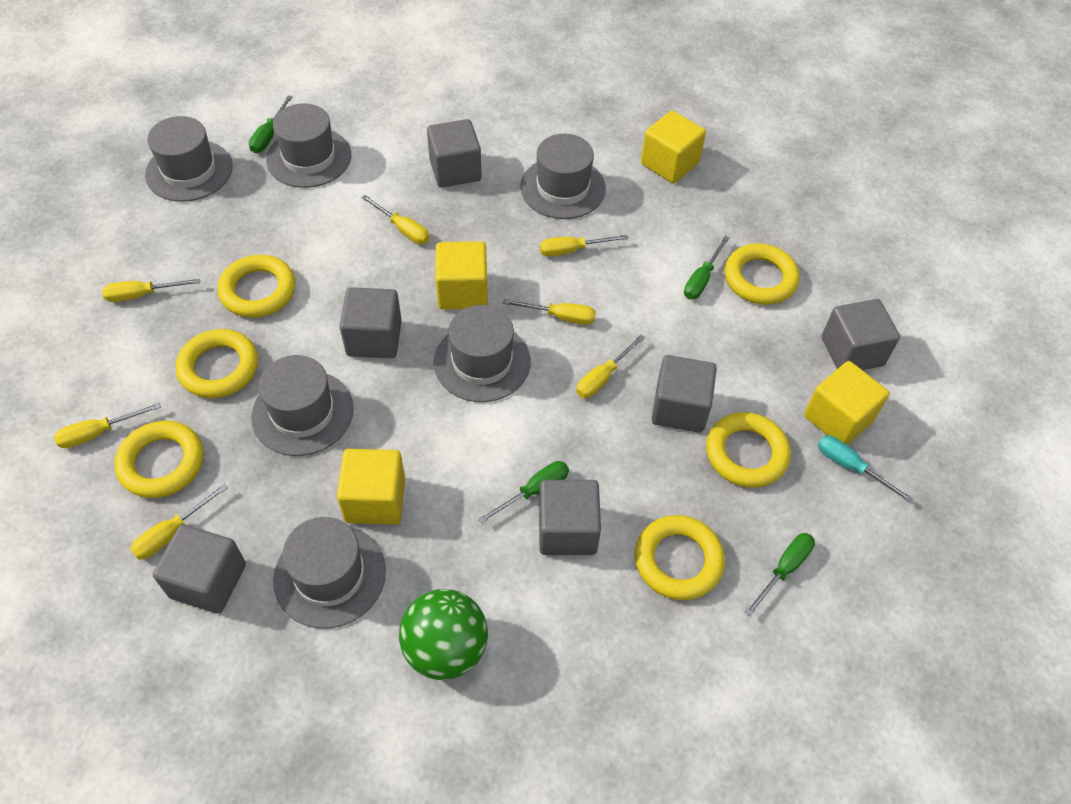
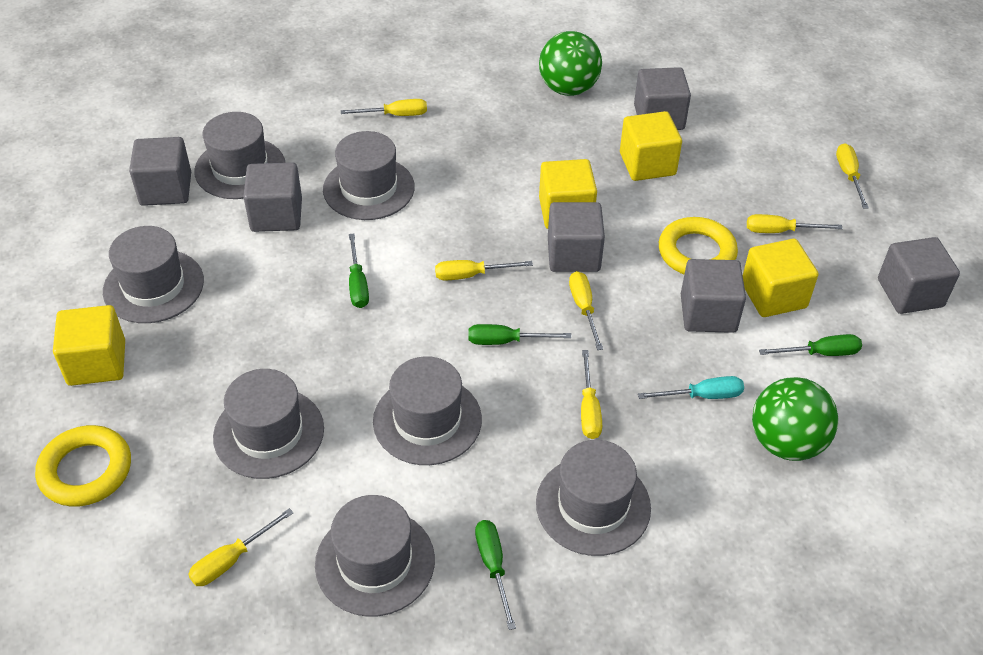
green ball: [399,589,488,680] = 1 -> [539,31,602,96] [752,377,839,461] = 2
grey hat: [145,116,233,202] [251,355,354,456] [266,103,351,188] [273,517,386,629] [433,305,531,402] [520,134,606,219] = 6 -> [103,226,204,323] [194,112,285,199] [213,369,324,479] [315,495,435,616] [323,131,415,220] [373,356,482,465] [536,440,651,556] = 7
yellow ring: [115,421,203,498] [176,329,258,398] [218,255,296,318] [635,515,725,600] [706,412,791,488] [724,243,800,305] = 6 -> [35,425,131,507] [659,217,738,274] = 2

